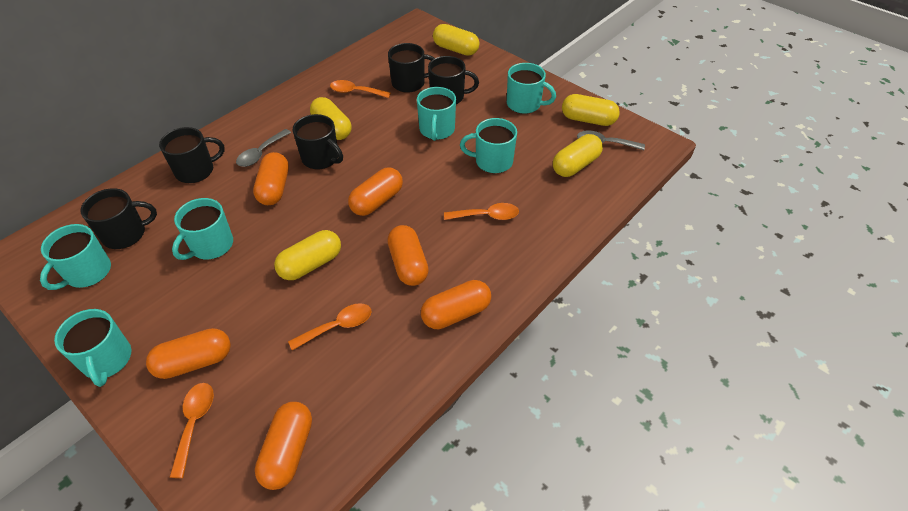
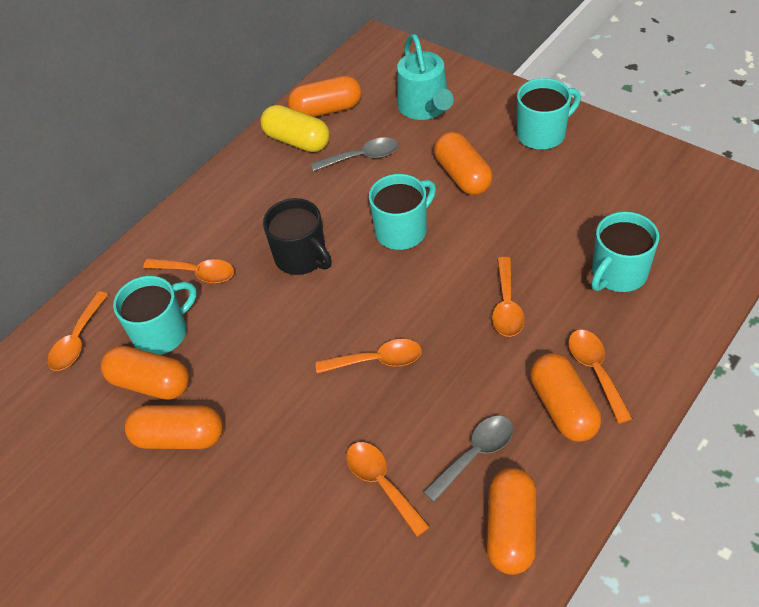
black mug: [80,188,157,249] [159,127,225,183] [293,114,343,169] [388,43,435,93] [428,56,479,104] = 5 -> [263,198,332,275] = 1
orange spoon: [169,383,214,478] [288,303,372,350] [330,80,391,98] [444,203,519,220] = 4 -> [48,291,109,371] [143,258,234,283] [316,339,422,373] [346,442,430,537] [492,257,525,337] [568,330,633,424] = 6
turquoise mug: [40,224,111,290] [54,309,132,387] [172,198,233,260] [417,87,456,141] [460,118,517,173] [507,63,556,114] = 6 -> [113,276,197,355] [369,174,436,250] [517,78,581,150] [591,212,659,292] = 4
turquoise watering can: none = 0 -> [397,34,454,120] = 1
yellow capsule: [274,230,341,280] [310,97,352,140] [433,24,479,56] [553,134,603,177] [562,94,620,126] = 5 -> [260,105,330,152] = 1

